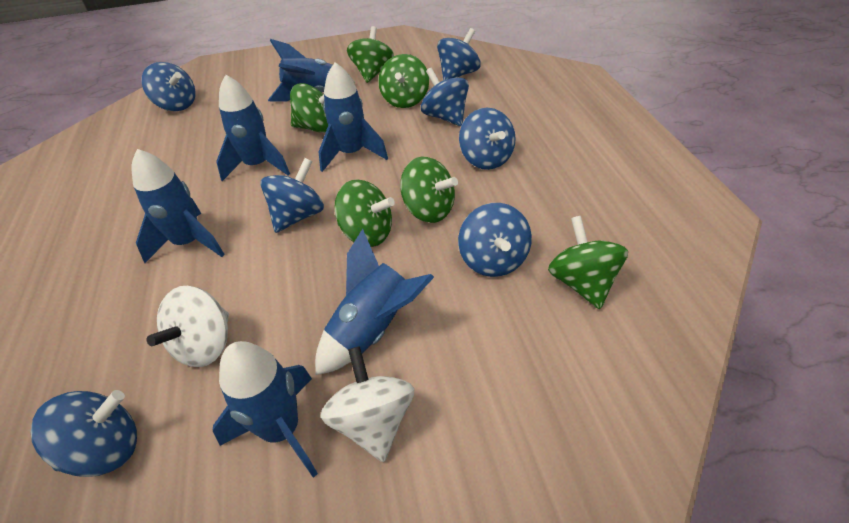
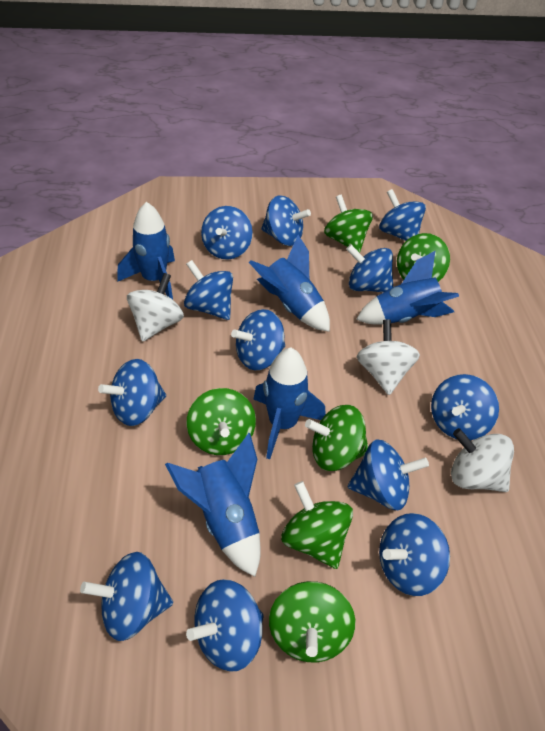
blue rocket: [131,149,225,263] [213,341,318,478] [216,75,290,181] [268,39,355,102] [315,229,434,375] [319,62,388,172] = 6 -> [117,202,175,299] [165,433,261,577] [249,235,330,332] [253,347,325,459] [356,250,459,324] = 5
blue spinning top: [31,390,137,477] [141,62,196,111] [260,158,324,233] [421,68,469,126] [437,28,481,80] [458,203,532,277] [459,108,516,170] = 7 -> [80,552,173,641] [98,359,166,426] [184,260,233,320] [186,579,264,672] [201,206,253,260] [231,309,285,370] [261,195,311,246] [346,245,393,293] [348,440,429,510] [379,189,426,241] [379,513,450,596] [431,374,499,440] = 12
white spinning top: [146,286,229,367] [320,346,414,462] = 2 -> [127,273,184,342] [357,320,420,395] [451,428,514,492] = 3

